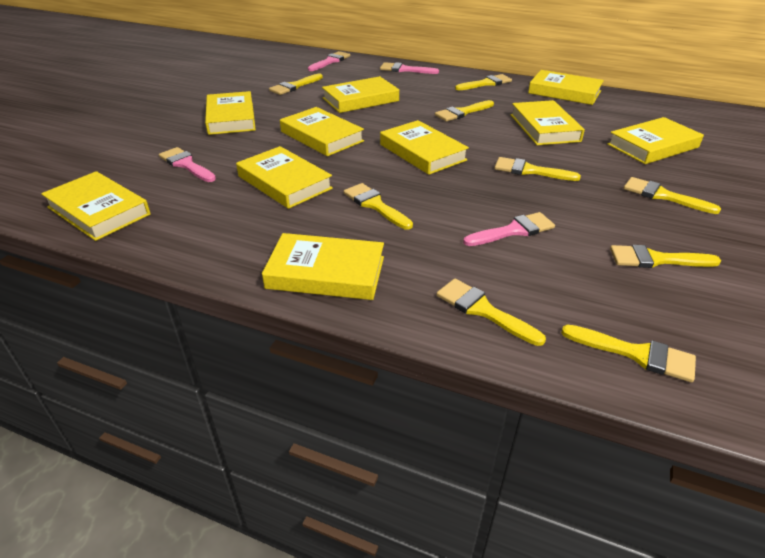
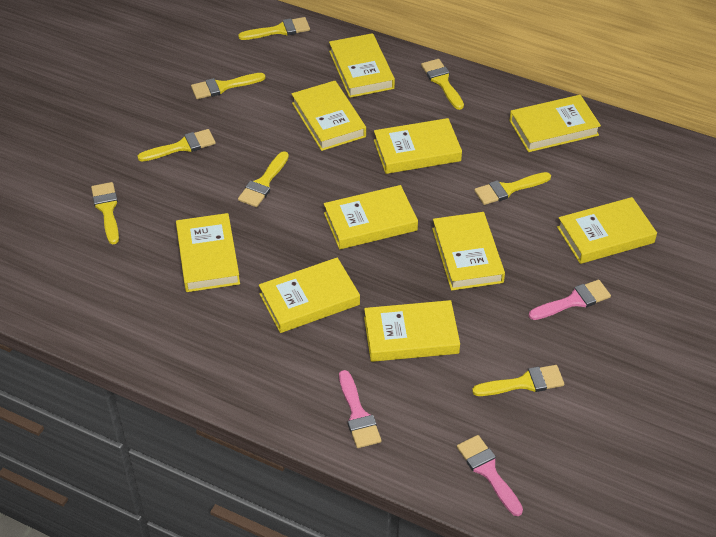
pink brush: [159,147,216,182] [308,51,350,71] [380,62,439,74] [463,212,555,246] = 4 -> [339,370,381,448] [457,435,523,516] [529,280,611,320] = 3
yellow brush: [269,74,323,95] [344,183,413,230] [435,100,494,122] [436,278,546,346] [455,74,512,90] [495,157,581,181] [561,325,696,382] [610,245,721,268] [624,177,721,214] = 9 -> [91,182,119,244] [138,129,216,162] [191,73,265,99] [238,17,310,40] [238,151,289,207] [421,59,464,110] [472,365,564,396] [474,172,551,205] = 8

